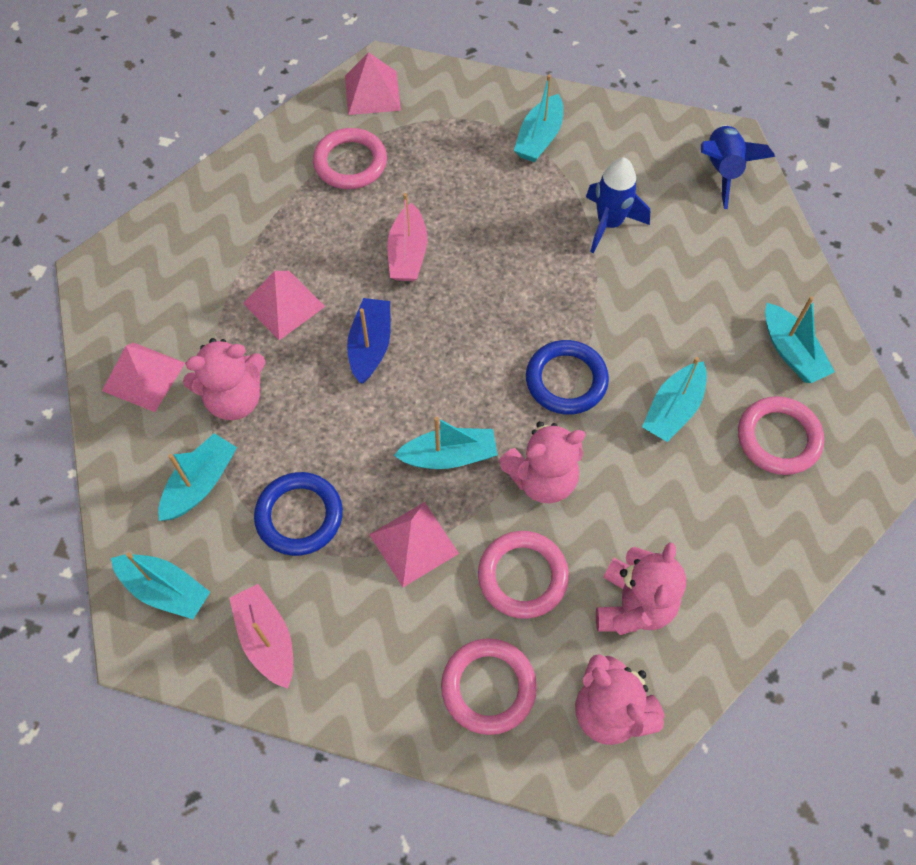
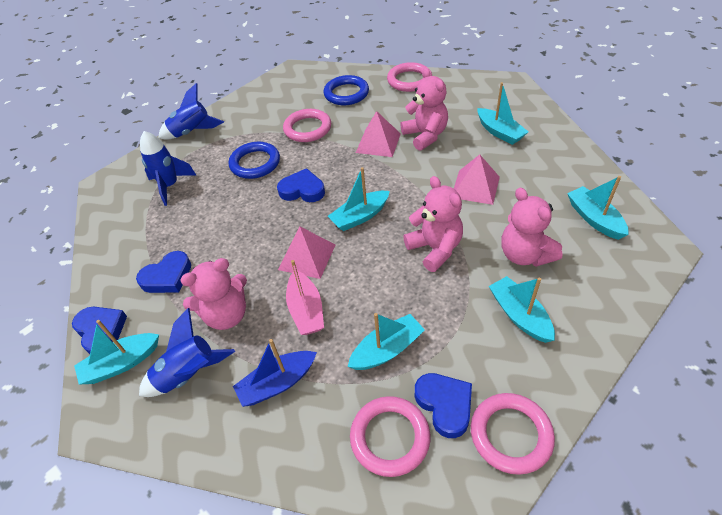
blue heart: none = 0 -> [72,307,127,354] [136,251,191,293] [277,168,325,202] [415,373,472,438] = 4
blue rocket: [586,157,650,253] [701,125,775,209] = 2 -> [139,308,235,397] [140,131,196,206] [158,83,224,140] = 3
pink boat: [229,584,293,689] [387,193,427,281] = 2 -> [286,260,324,335] = 1
pink pyramid: [102,343,185,412] [243,271,325,340] [345,52,401,115] [369,502,459,587] = 4 -> [278,227,335,279] [356,111,401,157] [454,154,500,205] = 3

